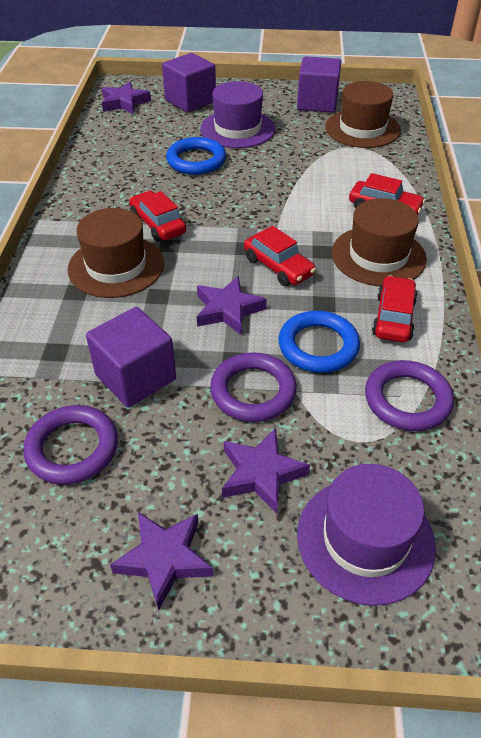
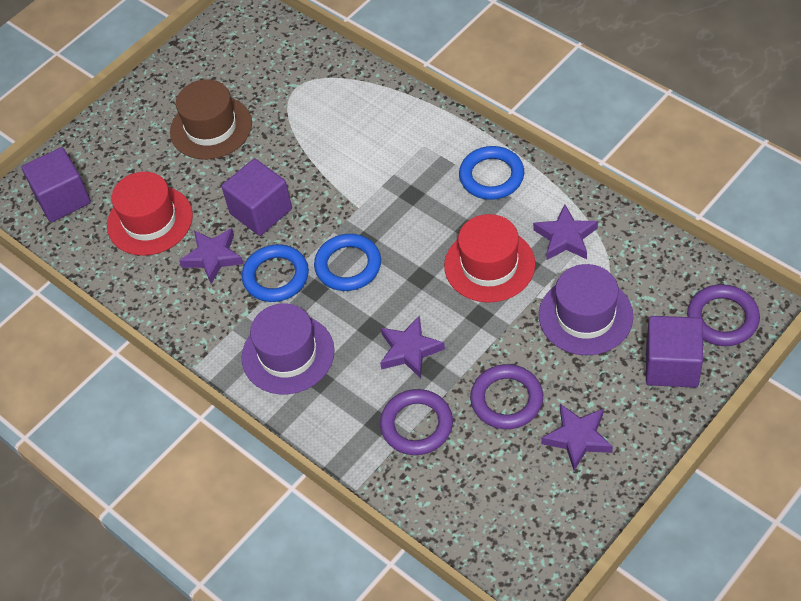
blue ring: [166,137,226,175] [279,311,360,373] = 2 -> [242,244,309,302] [314,234,381,291] [459,146,524,200] = 3
brown hat: [68,208,164,298] [325,81,401,148] [332,198,427,286] = 3 -> [170,79,252,160] = 1
red car: [129,191,186,242] [244,226,316,286] [349,173,425,215] [372,275,418,342] = 4 -> none = 0
red hat: none = 0 -> [107,172,193,256] [444,214,535,303] = 2

